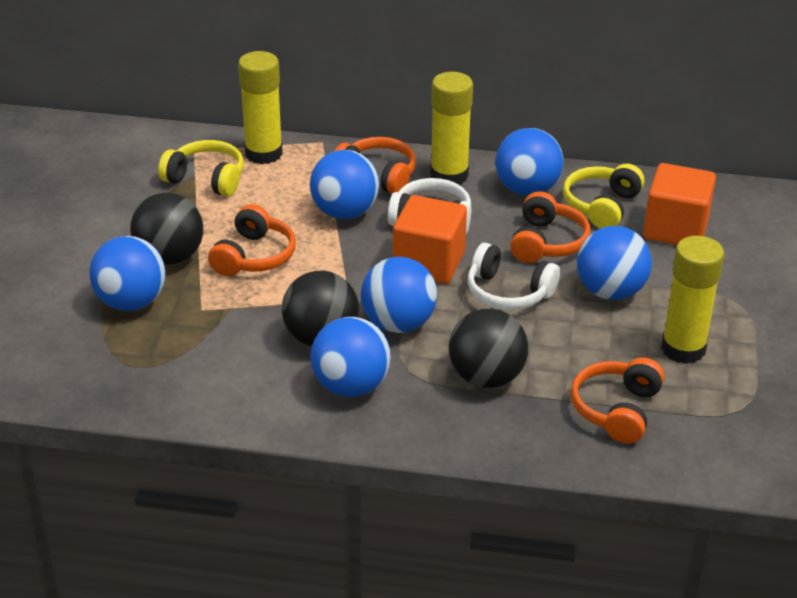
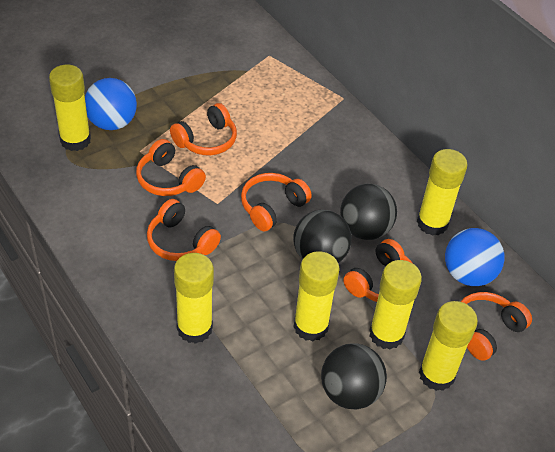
blue ball: [90,236,166,311] [310,150,379,219] [310,317,391,397] [361,257,437,333] [495,128,563,196] [577,226,652,300] = 6 -> [85,78,137,130] [445,228,505,286] = 2
orange cube: [393,195,467,284] [643,163,716,245] = 2 -> none = 0
orange headphones: [208,204,296,276] [335,137,416,194] [510,191,591,263] [571,357,664,444] = 4 -> [136,139,206,196] [147,199,221,261] [170,103,237,155] [241,173,312,231] [343,239,412,302] [460,292,532,361] = 6
white headphones: [388,178,471,234] [467,243,560,310] = 2 -> none = 0
yellow glue stick: [238,51,283,164] [430,72,473,184] [661,236,725,364] = 3 -> [49,65,91,151] [174,253,214,344] [294,251,340,341] [369,260,422,350] [417,149,468,236] [419,301,478,391] = 6
yellow headphones: [158,140,244,197] [563,164,644,229] = 2 -> none = 0

